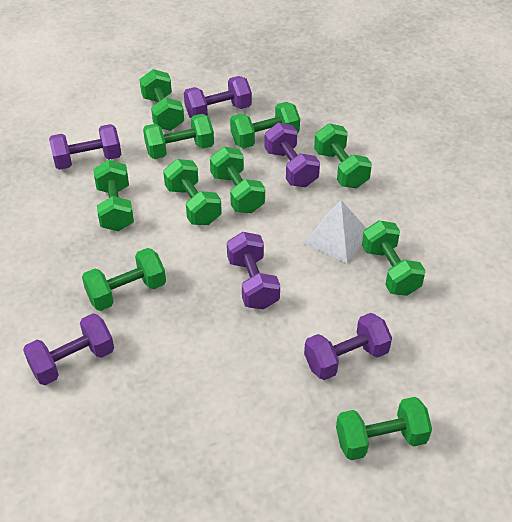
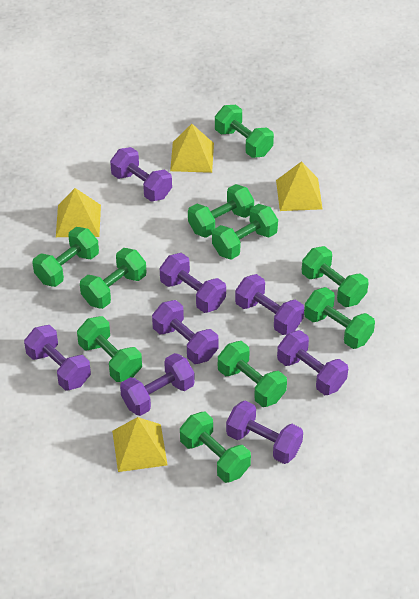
purple dumbbell: [23,313,114,385] [49,124,122,170] [184,76,252,118] [227,232,280,310] [265,123,320,187] [304,313,392,380] = 6 -> [24,325,91,391] [110,147,172,202] [120,353,195,416] [152,300,219,364] [160,253,226,313] [226,401,303,464] [235,274,304,335] [277,330,348,395] = 8
white pyramid: [304,200,366,263] = 1 -> none = 0
yellow pyramid: none = 0 -> [56,188,101,237] [112,417,168,472] [170,124,214,173] [276,161,323,211] = 4

